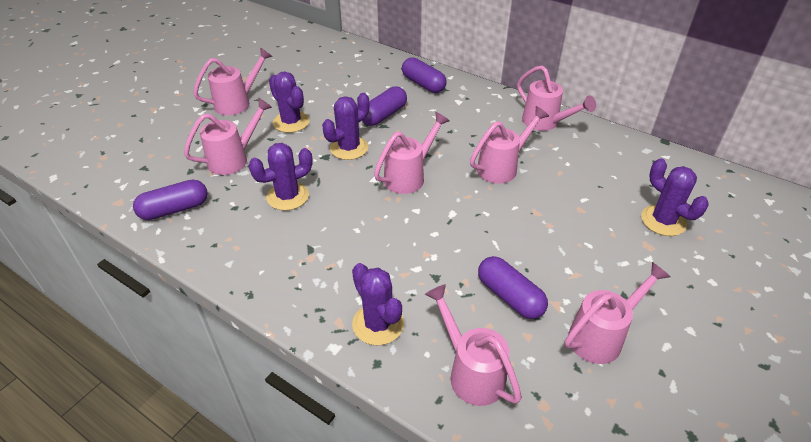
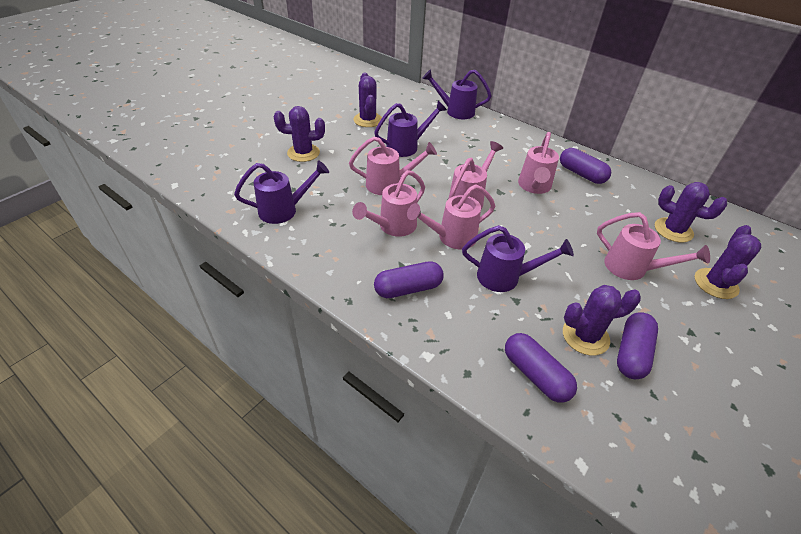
pink watering can: [184,98,272,175] [193,47,273,115] [374,112,450,194] [425,284,522,406] [470,106,549,184] [517,65,596,131] [565,262,671,364] = 7 -> [349,137,437,195] [352,170,425,237] [407,185,495,249] [448,141,503,209] [518,132,559,194] [597,212,710,280] = 6
purple watering can: none = 0 -> [234,160,329,224] [374,100,447,157] [422,69,492,119] [462,225,574,292] = 4

